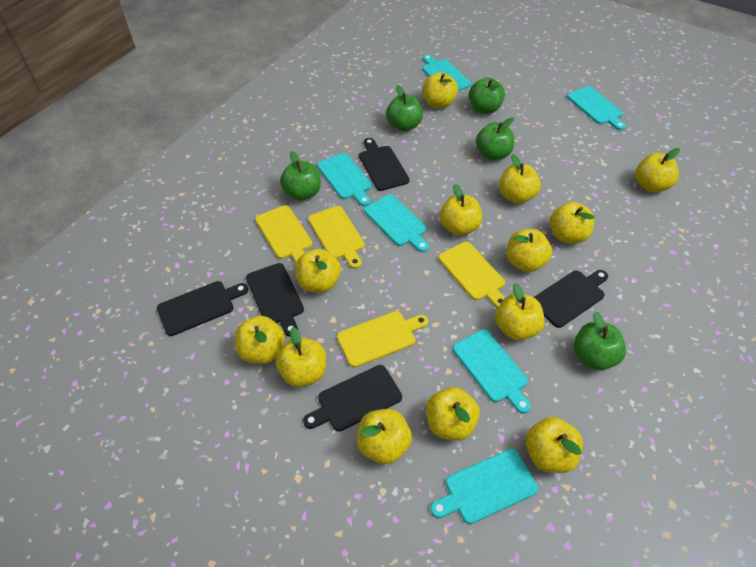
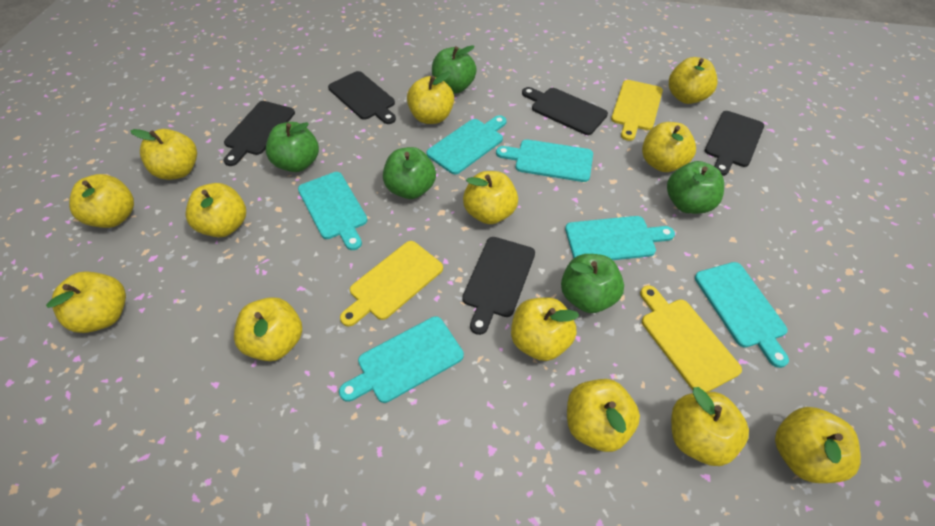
yellow cutting board: [255,205,312,263] [308,206,365,269] [337,311,428,368] [438,242,505,308] = 4 -> [340,241,443,327] [611,80,663,141] [640,285,742,392] = 3

